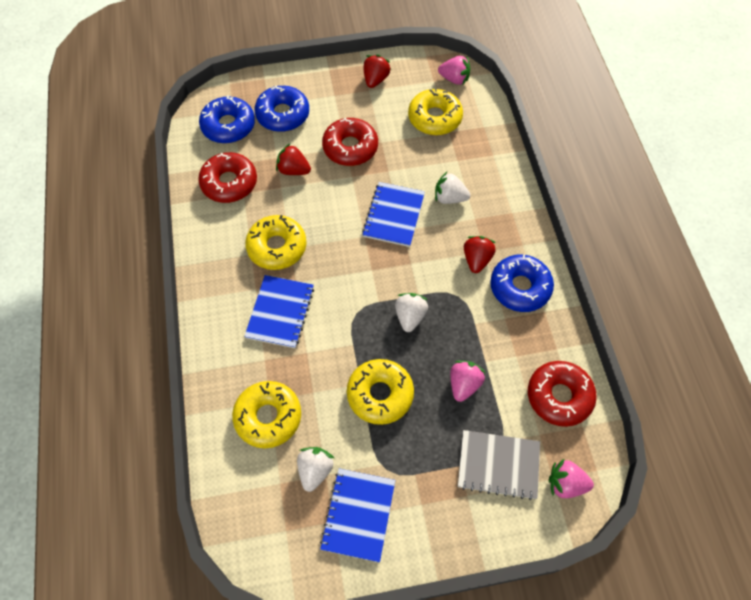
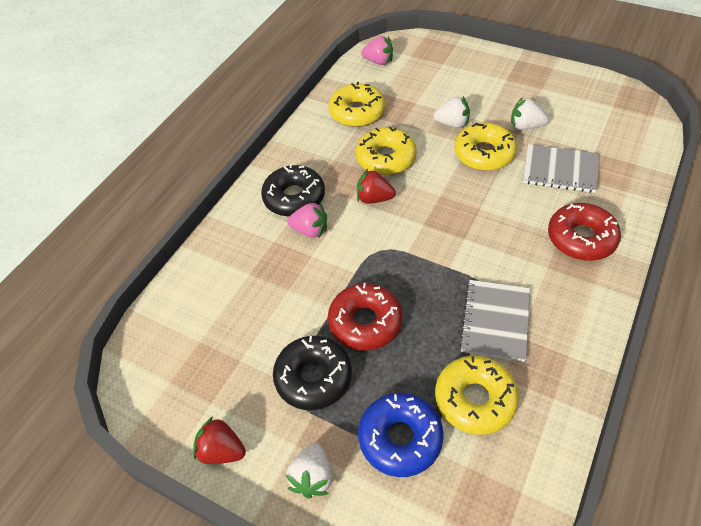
black donut: none = 0 -> [261,164,325,217] [273,336,352,410] = 2
blue donut: [199,95,255,144] [254,86,309,132] [490,254,554,312] = 3 -> [358,393,444,477] = 1
blue notebook: [244,275,314,348] [320,468,395,562] [362,182,425,247] = 3 -> none = 0
grey notebook: [458,430,540,500] = 1 -> [459,280,530,362] [523,144,599,193] = 2
pink strawberry: [438,56,470,85] [450,361,485,402] [549,459,594,498] = 3 -> [287,203,327,238] [361,36,393,65] = 2
red donut: [198,152,257,203] [322,118,378,166] [528,361,597,427] = 3 -> [328,283,403,351] [548,203,621,261] = 2
red strawberry: [276,144,311,175] [363,54,391,88] [464,236,496,273] = 3 -> [193,416,246,464] [357,169,396,204] = 2

